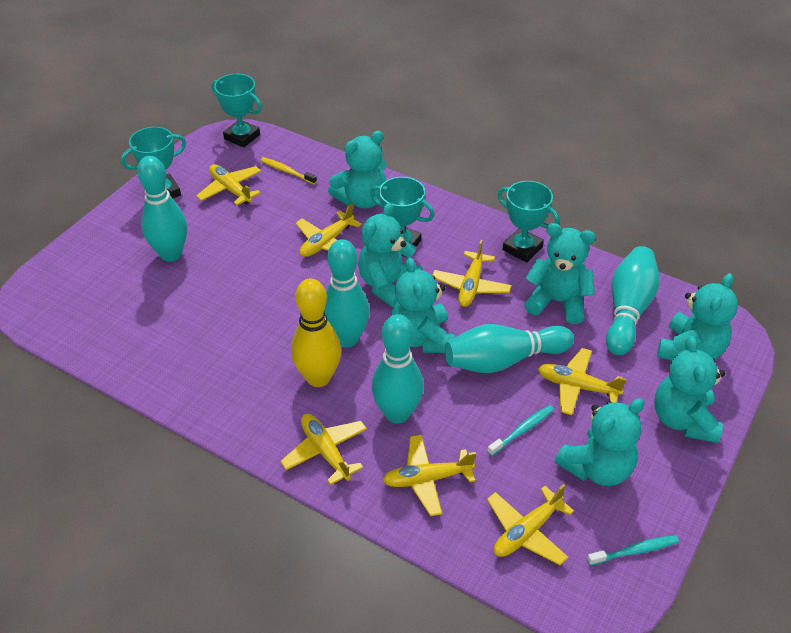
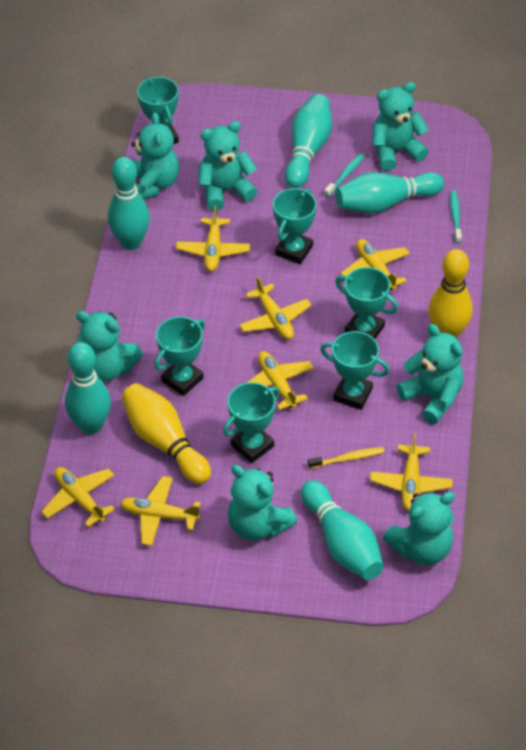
turquoise trophy: [121,127,186,198] [212,74,262,148] [370,177,435,257] [498,181,559,262] = 4 -> [137,77,179,144] [155,316,205,396] [223,382,280,463] [273,188,317,264] [320,331,390,410] [335,267,399,339] = 6
yellow bowling pin: [291,279,341,387] = 1 -> [122,383,211,484] [429,249,473,339] = 2

